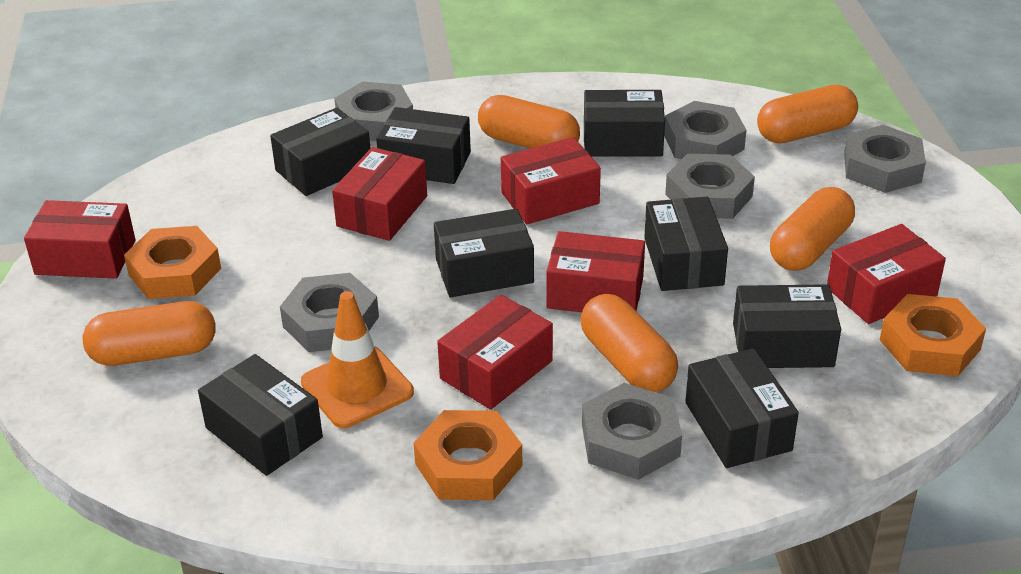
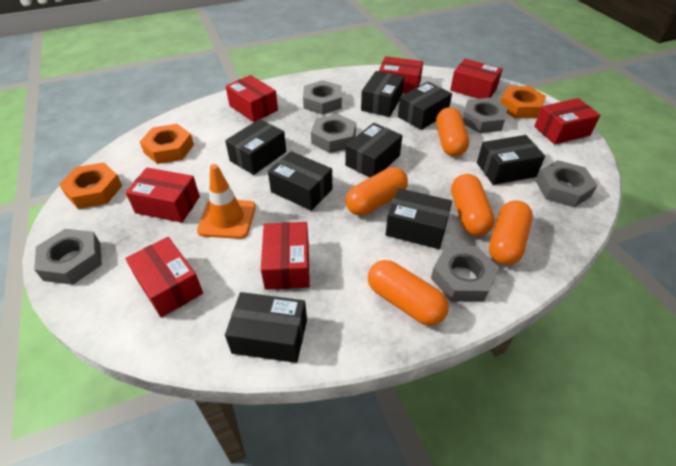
red box: [24,200,135,279] [332,147,427,241] [437,295,553,410] [501,137,601,224] [546,231,645,312] [827,224,946,324] = 6 -> [125,237,203,318] [126,167,200,223] [226,75,278,122] [261,222,310,290] [379,56,423,94] [450,59,503,99] [534,98,600,144] = 7

